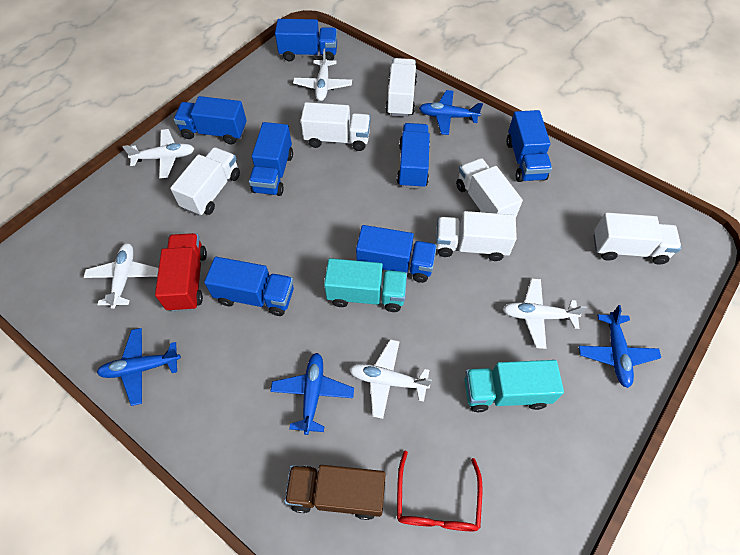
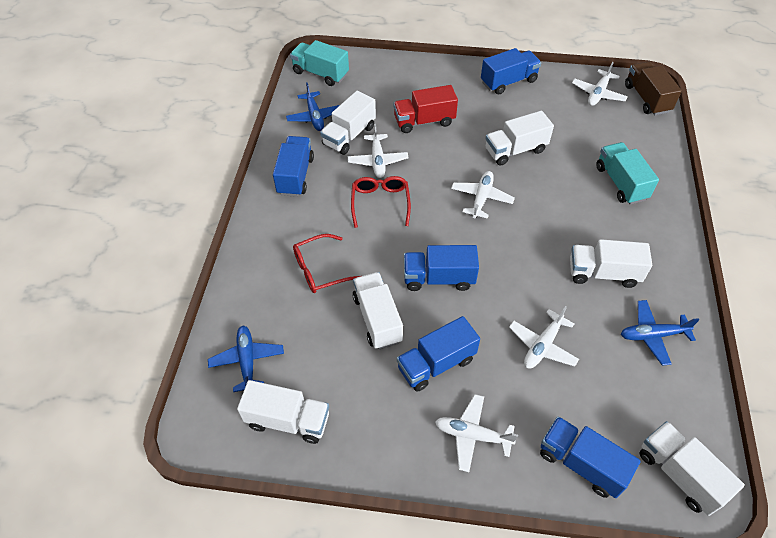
blue plane: [97,328,181,406] [270,353,354,435] [419,90,483,135] [578,305,661,388] = 4 -> [208,326,284,392] [286,83,340,131] [621,300,699,366] = 3
blue truck: [174,96,247,144] [204,257,294,316] [249,122,293,196] [275,19,337,61] [356,225,437,283] [397,123,430,189] [506,110,552,182] = 7 -> [273,136,314,197] [397,316,480,392] [404,245,479,291] [481,48,541,95] [540,416,641,498] = 5
red glasses: [397,451,482,531] = 1 -> [293,234,360,293] [351,176,411,228] = 2

